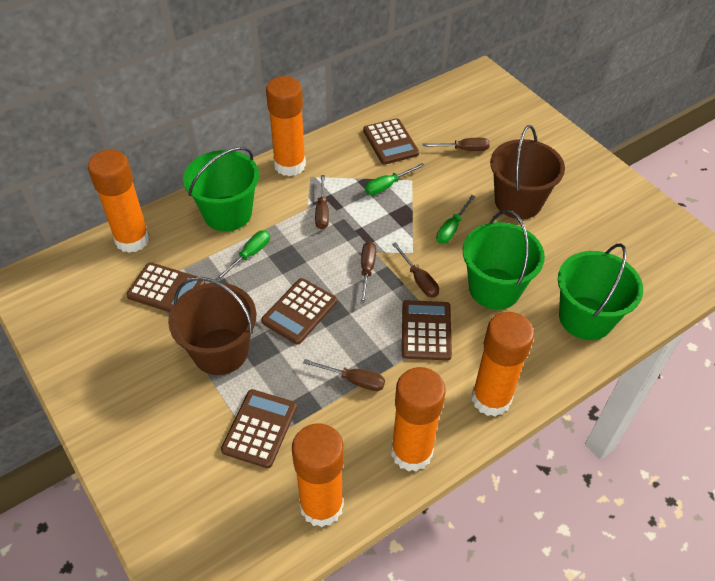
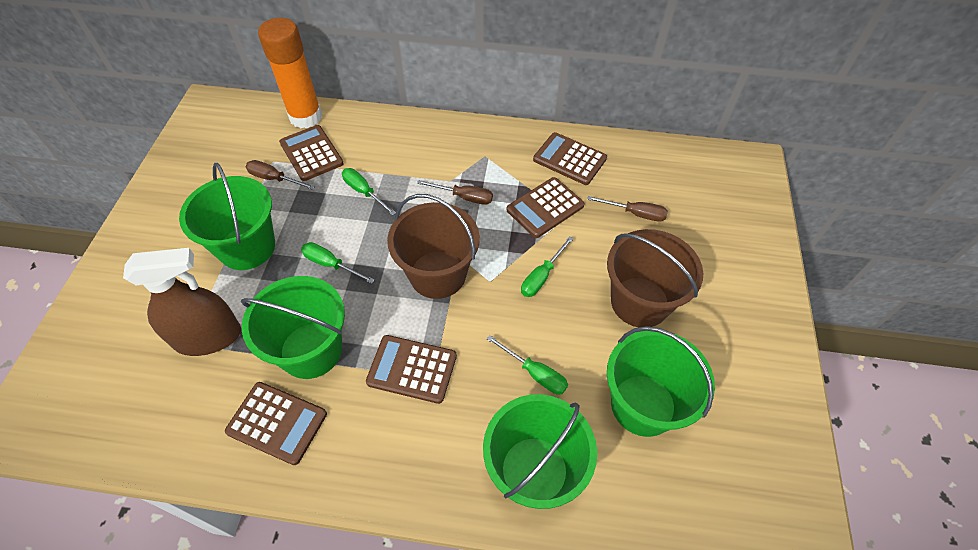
brown screwdriver: [303,359,385,391] [315,175,329,229] [360,242,376,304] [392,242,439,298] [422,138,490,151] = 5 -> [246,160,315,190] [417,180,493,205] [587,196,668,221] = 3
brown spray bottle: none = 0 -> [123,248,241,356] = 1
green bucket: [183,147,259,231] [463,210,545,310] [558,243,643,340] = 3 -> [179,163,275,270] [241,276,345,379] [483,394,597,509] [607,326,715,437] = 4
green screwdriver: [215,230,270,281] [365,163,425,195] [436,195,475,244] = 3 -> [301,242,375,284] [342,168,396,215] [487,335,568,395] [521,236,574,297] = 4
orange glue stick: [88,150,150,253] [266,76,306,176] [292,423,344,527] [391,367,446,472] [472,312,534,416] = 5 -> [258,18,322,128] = 1

